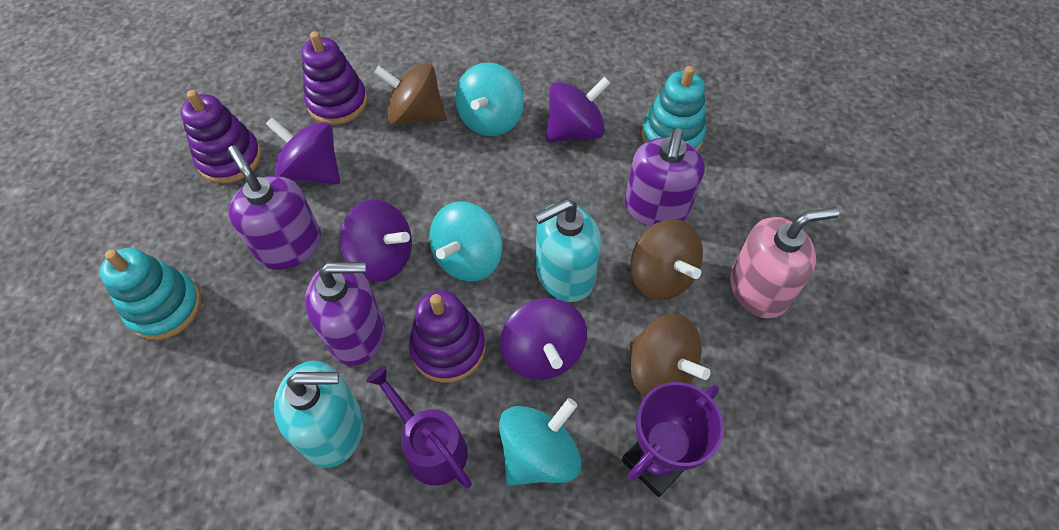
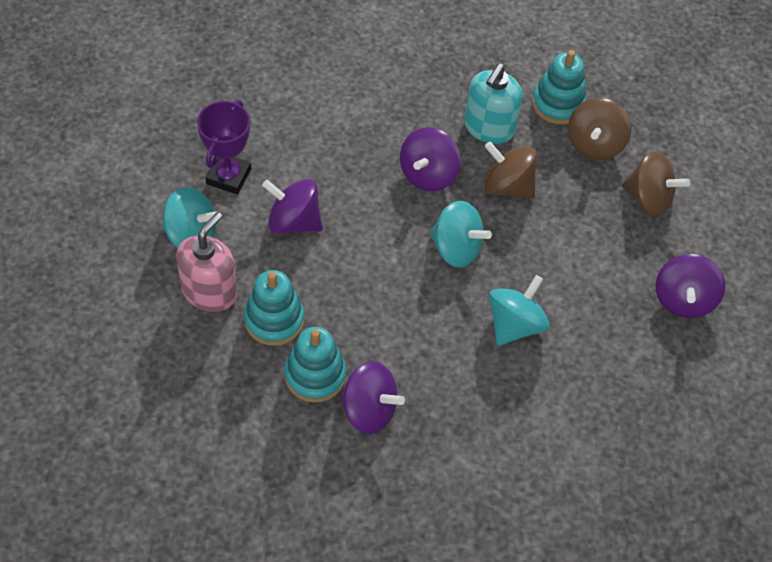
purple soap dispenser: [228,145,321,270] [305,262,385,366] [625,128,705,226] = 3 -> none = 0
purple stacking toy: [180,90,261,183] [301,31,367,125] [409,290,485,383] = 3 -> none = 0
purple watering can: [366,366,472,488] = 1 -> none = 0
turquoise soap dispenser: [274,361,364,468] [534,199,601,302] = 2 -> [464,63,523,144] = 1
turquoise stacking toy: [100,248,201,340] [641,66,706,151] = 2 -> [244,270,304,346] [284,327,346,403] [532,50,586,125] = 3

